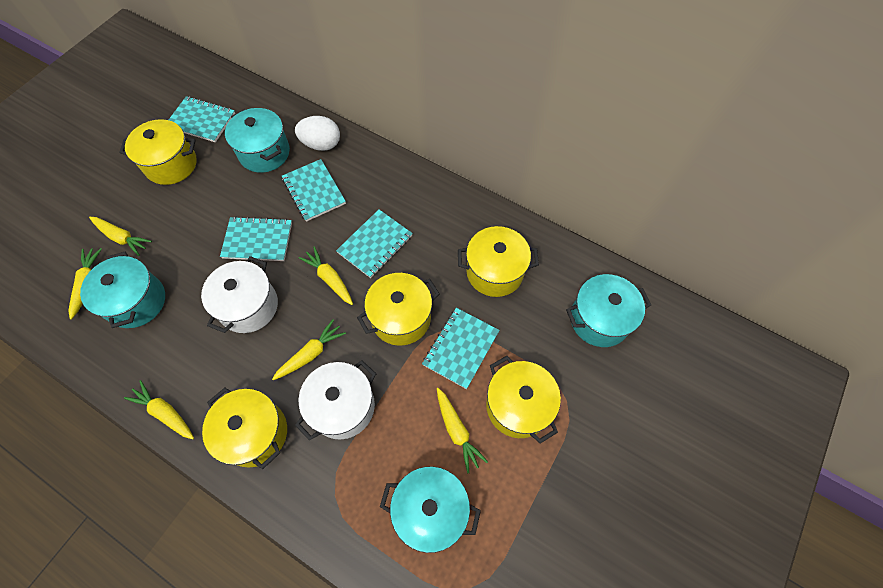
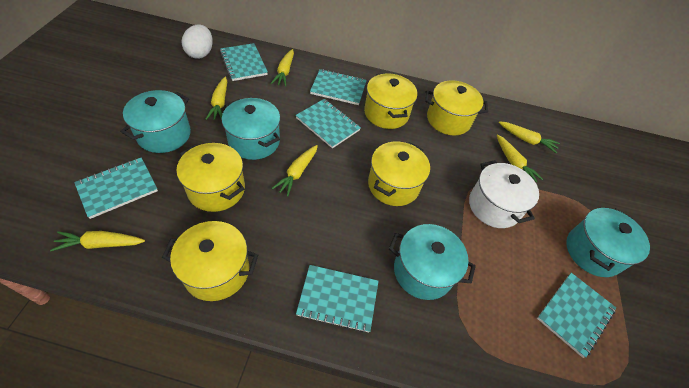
turquoise notebook: [169,96,235,142] [220,216,292,261] [282,159,346,222] [336,210,413,278] [422,308,499,389] = 5 -> [74,158,158,219] [220,43,268,81] [296,99,361,148] [296,265,378,333] [310,69,367,105] [537,273,616,358] = 6
white pot: [201,256,278,333] [295,360,376,440] = 2 -> [469,160,539,228] = 1

